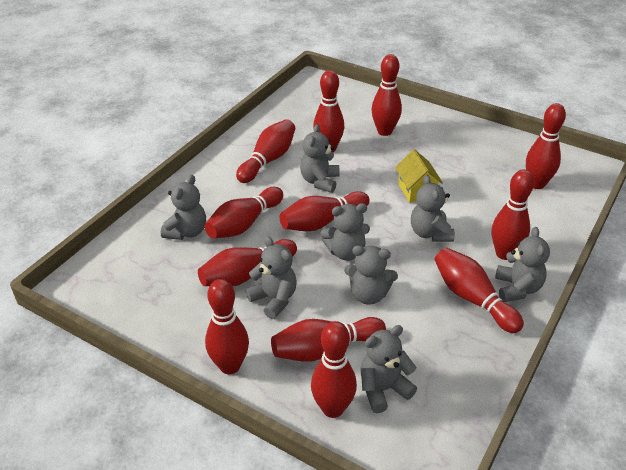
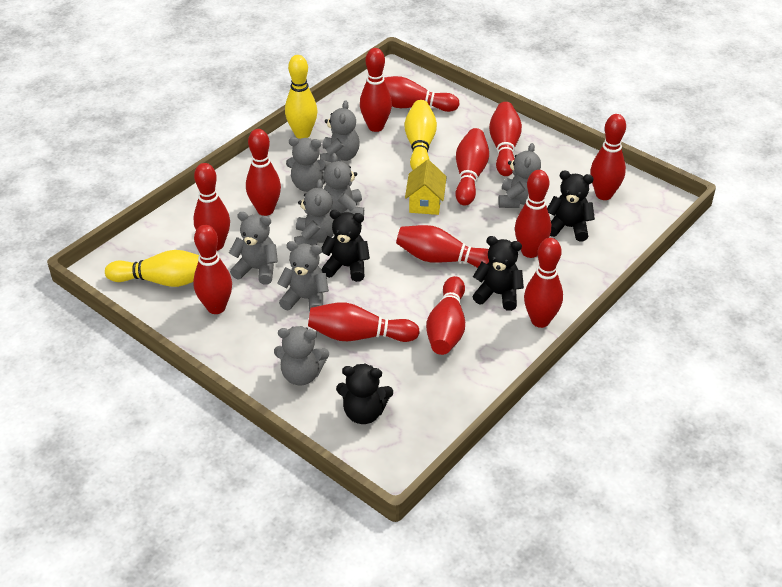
black teddy bear: none = 0 -> [321,210,370,282] [336,363,393,424] [473,236,524,311] [547,171,595,241] = 4
red bowling pin: [198,239,297,286] [205,187,283,239] [205,279,249,374] [236,119,295,183] [271,317,386,362] [280,191,370,231] [311,321,357,418] [313,70,344,152] [371,54,402,136] [435,248,524,333] [492,169,534,260] [526,103,566,189] = 12 -> [193,225,232,314] [194,163,230,251] [246,129,281,216] [308,302,420,342] [360,48,392,132] [384,76,460,112] [396,225,489,268] [426,276,465,355] [456,128,489,206] [489,102,522,176] [515,170,551,258] [524,238,563,328] [590,114,626,200] = 13
yellow bowling pin: none = 0 -> [105,250,199,287] [285,55,317,139] [405,100,437,170] = 3

